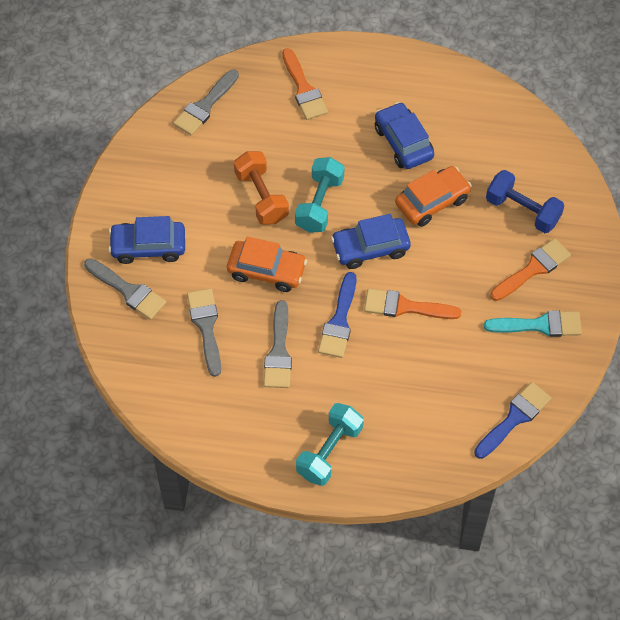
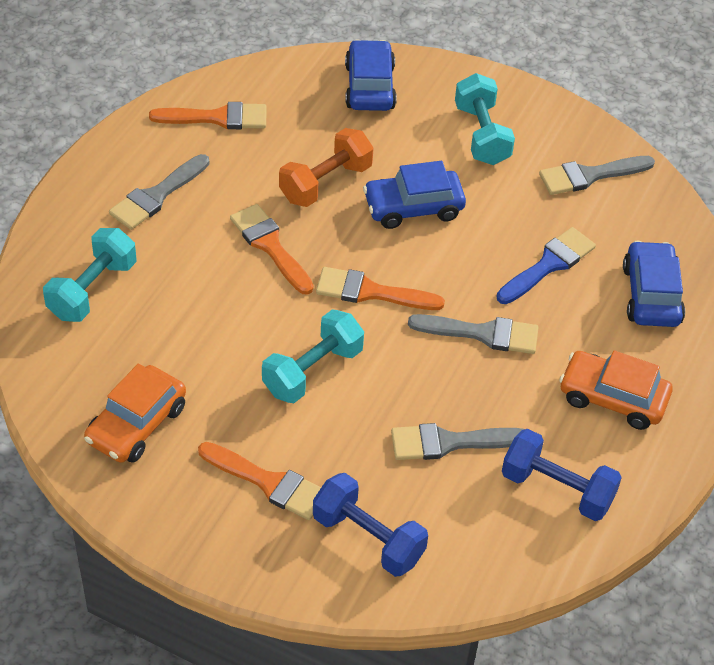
blue brush: [318,272,356,358] [474,382,552,459] = 2 -> [496,227,596,304] = 1
blue dumbbell: [486,170,564,233] = 1 -> [313,473,428,577] [502,429,622,521] = 2
orange brush: [282,48,328,120] [364,289,461,319] [490,238,571,301] = 3 -> [149,102,267,129] [198,442,321,520] [230,204,314,295] [316,267,445,310] = 4
turquoise brush: [484,310,582,337] = 1 -> none = 0
turquoise dumbbell: [295,157,345,233] [296,403,364,486] = 2 -> [43,228,137,322] [262,309,364,403] [455,73,515,165] = 3

